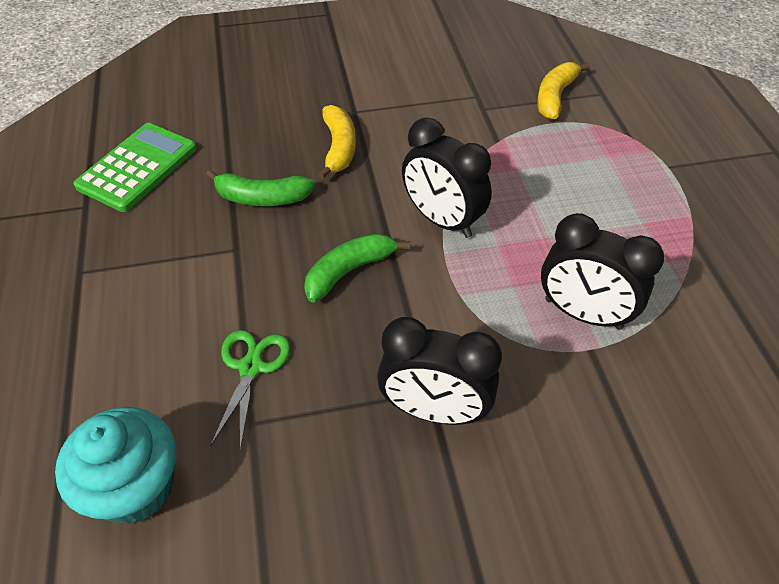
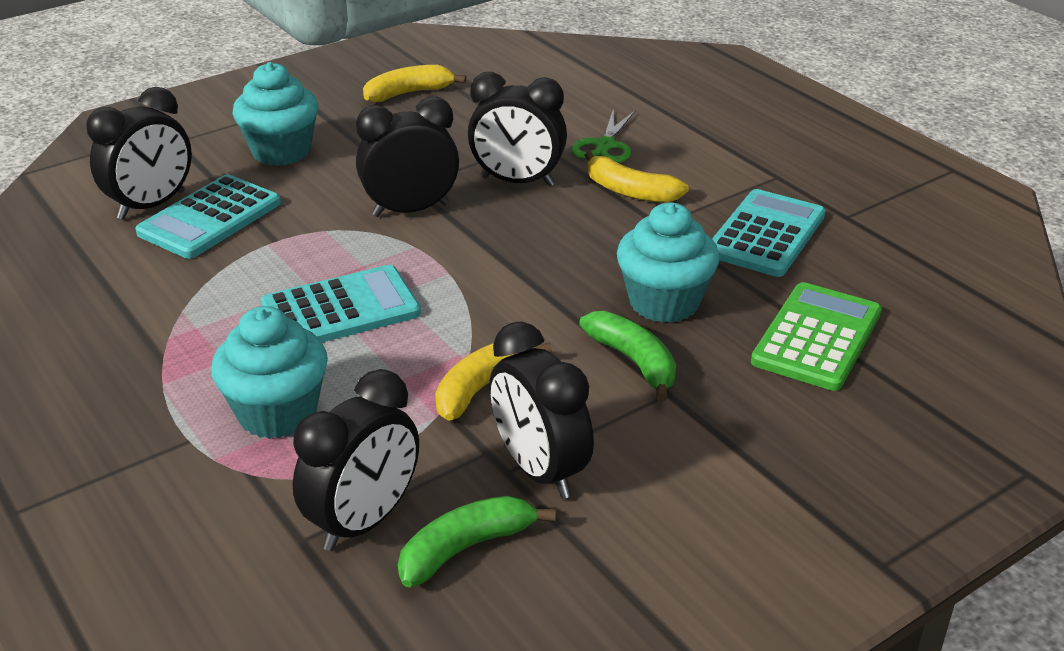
black clock: [377,317,502,425] [402,118,492,238] [541,213,664,330] = 3 -> [86,87,192,220] [293,369,419,551] [356,97,459,217] [468,72,567,186] [489,322,594,499] = 5
turquoise calculator: none = 0 -> [135,174,281,259] [261,265,421,342] [712,189,826,277] = 3
turquoise cupcake: [55,407,176,524] = 1 -> [211,306,328,439] [232,62,318,166] [617,202,720,323] = 3
yellow banana: [318,105,356,179] [537,62,590,119] = 2 -> [363,65,466,102] [435,342,552,421] [585,151,689,203] = 3

